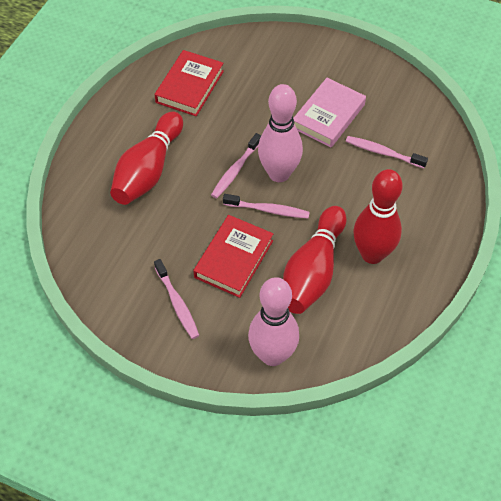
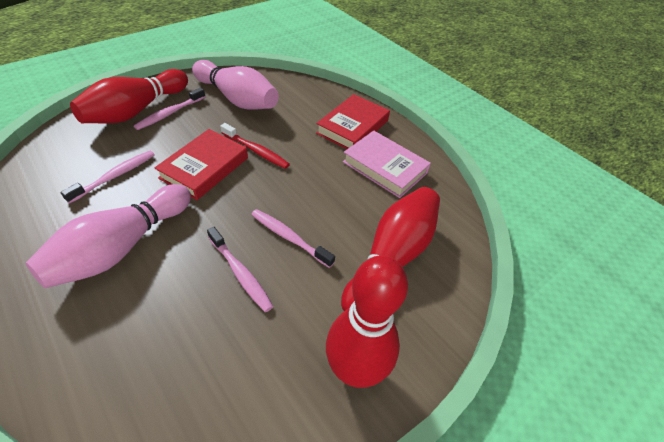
red toothbrush: none = 0 -> [220,123,290,169] = 1

